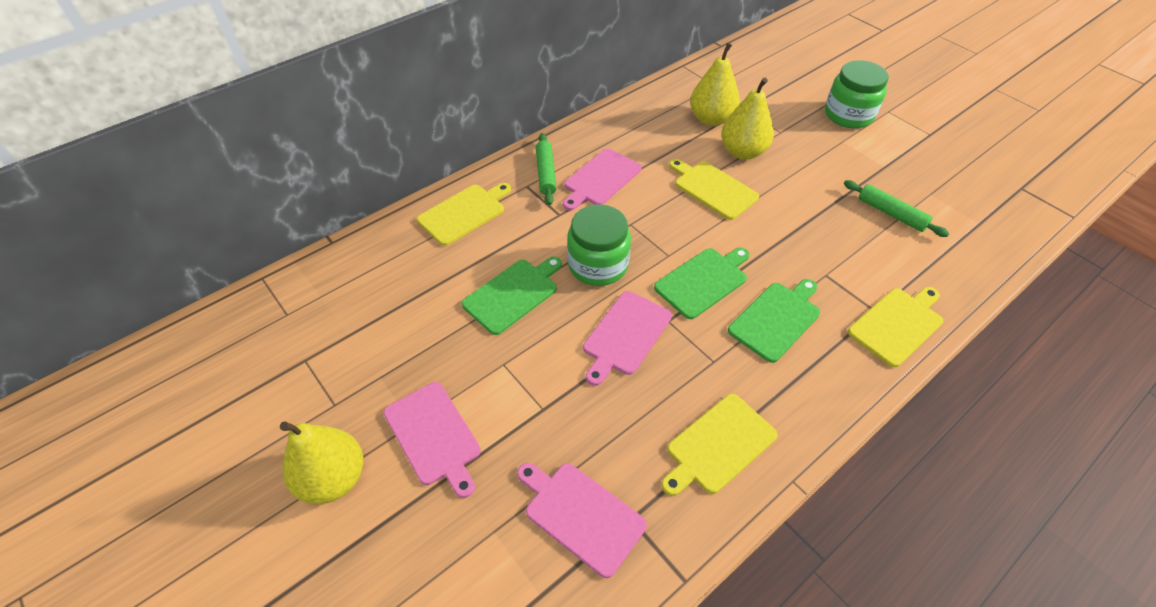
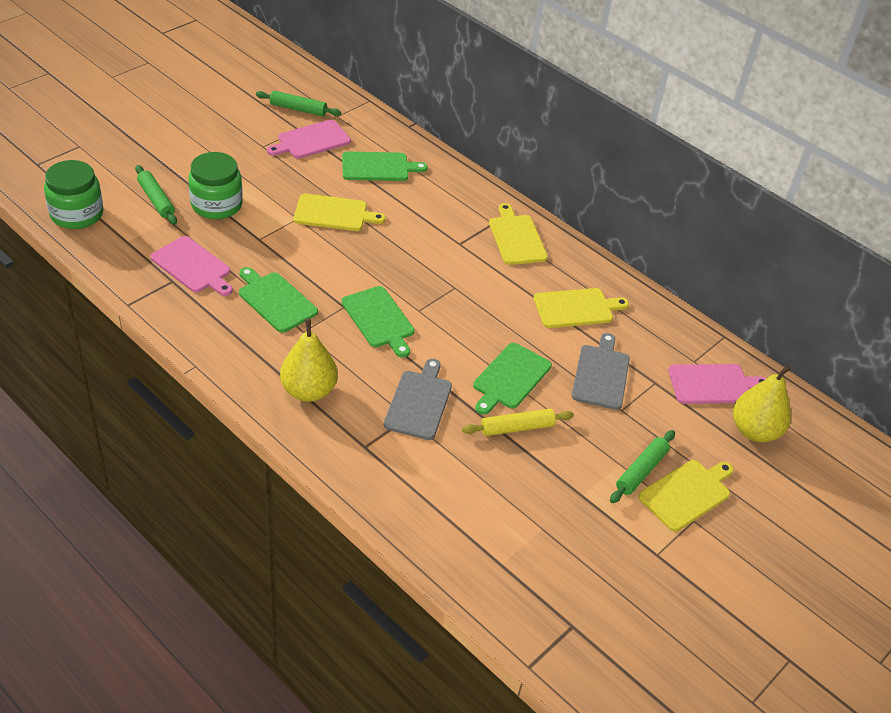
green cutting board: [462,257,562,335] [654,247,750,319] [728,279,820,363] = 3 -> [239,267,318,333] [341,286,414,357] [342,151,428,181] [473,343,552,415] = 4
green rolling pin: [536,133,557,205] [844,180,949,237] = 2 -> [135,165,177,225] [256,91,341,116] [610,430,675,503] = 3
grey cutting board: none = 0 -> [384,359,452,440] [572,333,630,410] = 2
pink cutting board: [384,382,481,498] [517,463,647,578] [563,149,642,210] [583,291,672,386] = 4 -> [151,236,233,296] [267,120,351,159] [668,364,767,404] = 3
yellow pear: [280,421,363,504] [690,43,740,126] [721,78,774,160] = 3 -> [280,318,338,402] [733,365,791,442] = 2
yellow rolling pin: none = 0 -> [462,409,574,436] = 1

